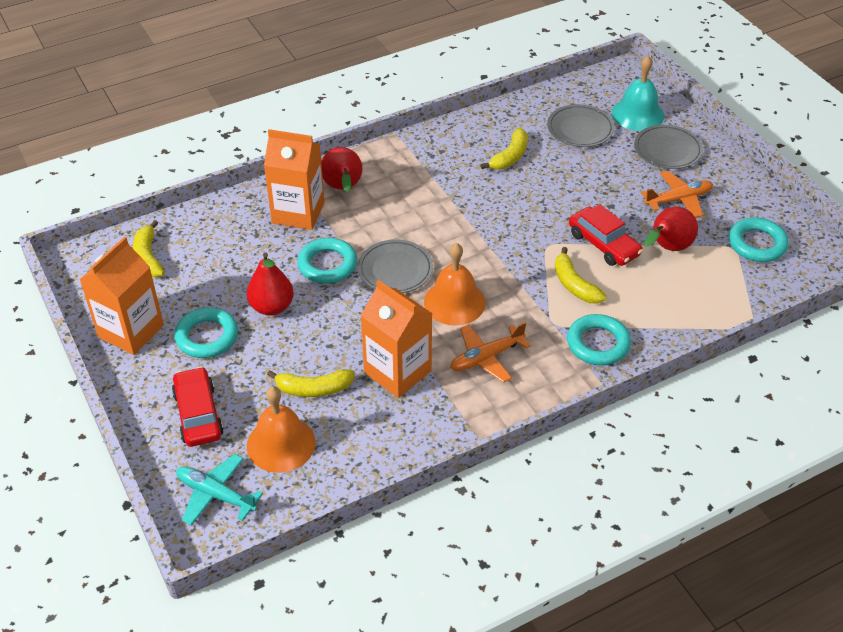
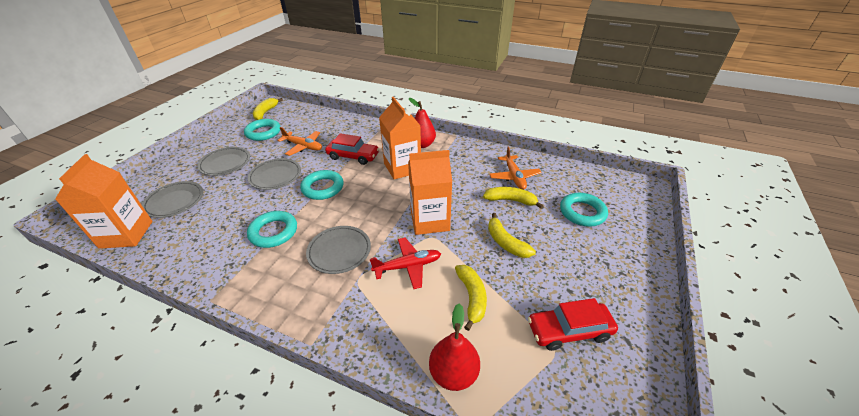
grey plate: [358,239,433,293] [547,104,614,147] [634,125,703,169] = 3 -> [142,181,203,218] [197,147,250,176] [248,158,301,190] [306,226,371,274] = 4
orange bell: [247,386,316,473] [424,243,486,325] = 2 -> none = 0
red pear: [246,252,294,316] [321,147,362,192] [644,207,698,251] = 3 -> [409,98,436,148] [429,304,480,391] = 2
red plane: none = 0 -> [370,238,441,289] = 1
turquoise bell: [612,56,664,131] = 1 -> none = 0
turquoise plane: [176,454,263,525] = 1 -> none = 0

